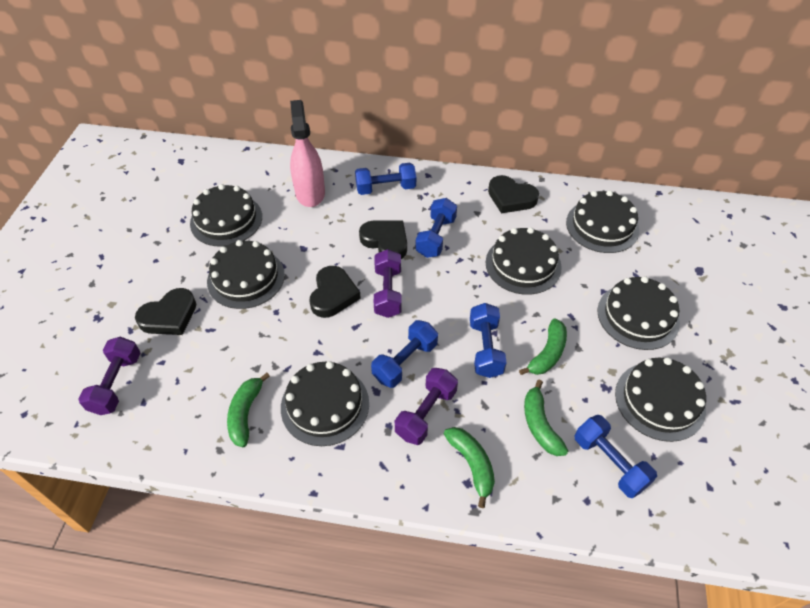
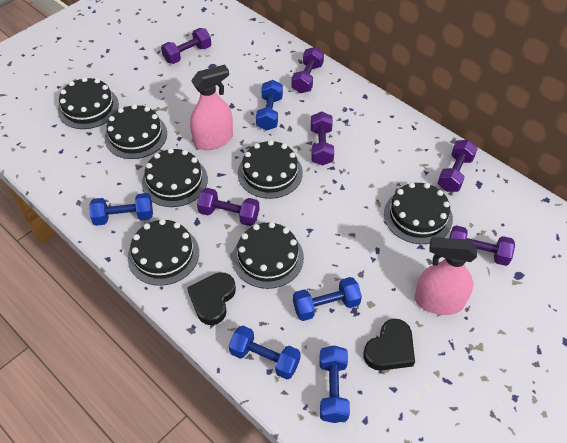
black heart: [135,288,196,335] [310,266,361,318] [359,220,407,259] [488,175,539,213] = 4 -> [187,272,236,325] [363,319,415,371] = 2
green banana: [227,373,270,447] [444,427,495,508] [519,318,567,375] [524,380,568,456] = 4 -> none = 0
pink spray bottle: [290,100,325,207] = 1 -> [190,64,233,150] [414,237,477,315] = 2
purple dumbbell: [79,337,140,415] [374,249,402,318] [395,368,458,445] = 3 -> [161,28,211,64] [197,188,260,226] [291,47,324,93] [311,112,334,166] [438,140,478,192] [450,225,515,266] = 6

